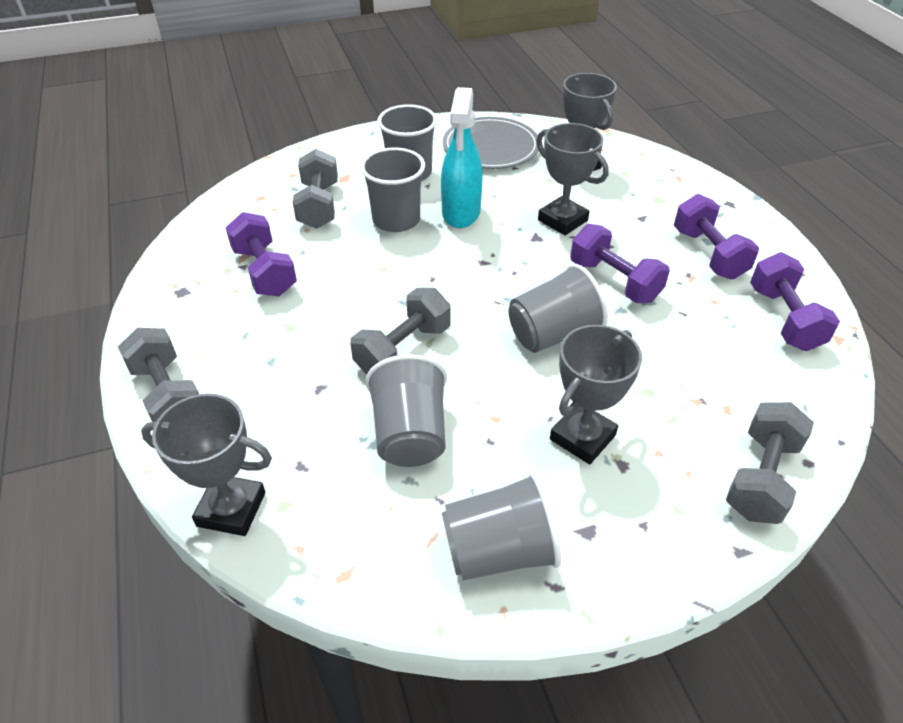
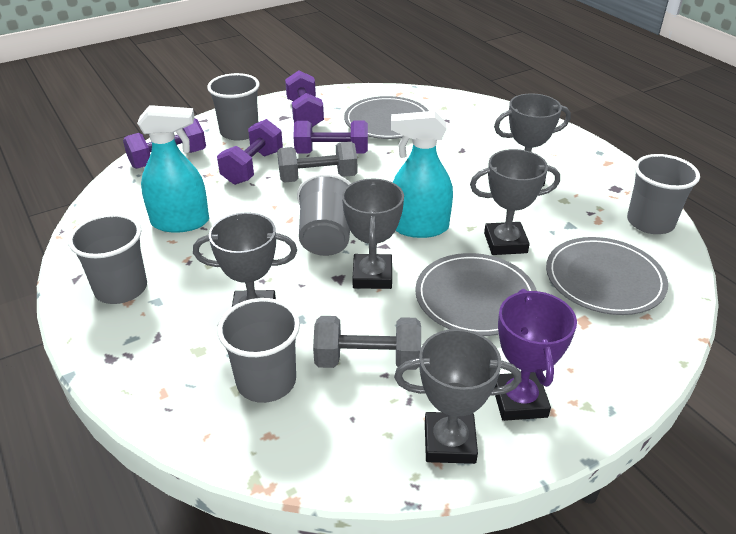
grey dumbbell: [118,328,199,422] [293,149,338,229] [350,288,451,375] [726,402,814,524] = 4 -> [277,142,357,183] [313,316,421,370] = 2
grey plate: [443,117,539,169] = 1 -> [344,96,429,139] [415,253,537,336] [546,237,668,315] = 3
grey trophy: [141,394,272,536] [536,123,609,235] [550,325,642,464] [563,73,617,171] = 4 -> [193,212,297,307] [342,178,404,289] [394,329,522,464] [470,149,560,255] [494,93,571,187] = 5
purple trophy: none = 0 -> [495,289,577,421] = 1
turquoise spray bottle: [441,87,483,228] = 1 -> [137,105,209,233] [391,111,453,238] = 2

